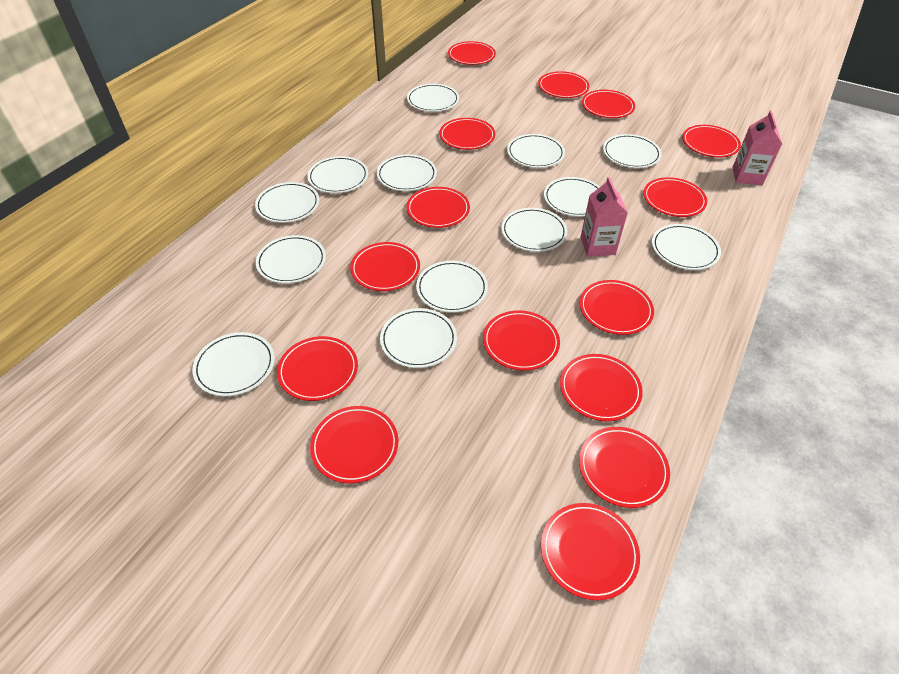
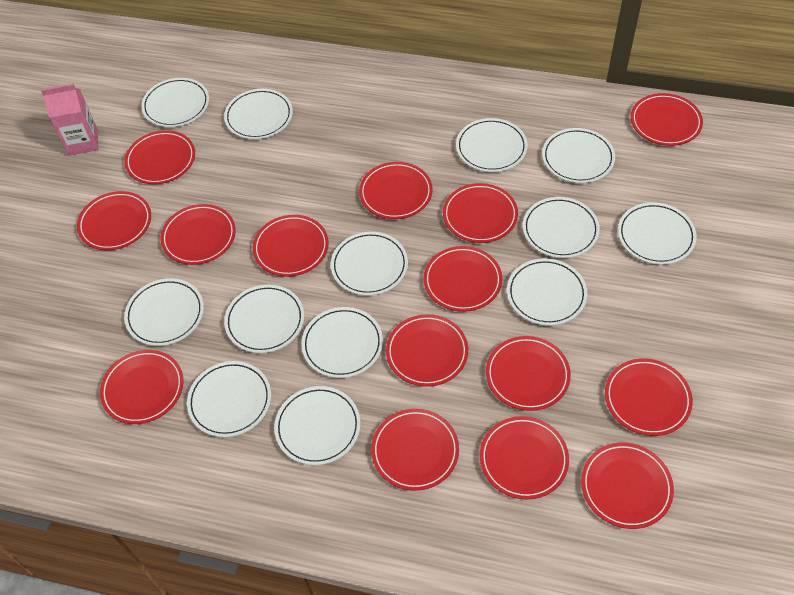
pink carton: [580,177,628,257] [732,110,782,185] = 2 -> [41,84,99,156] = 1

